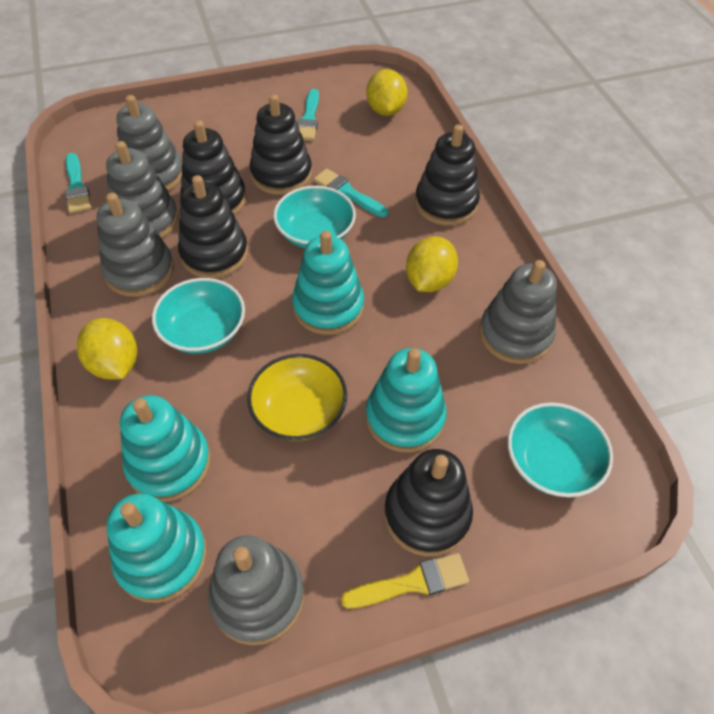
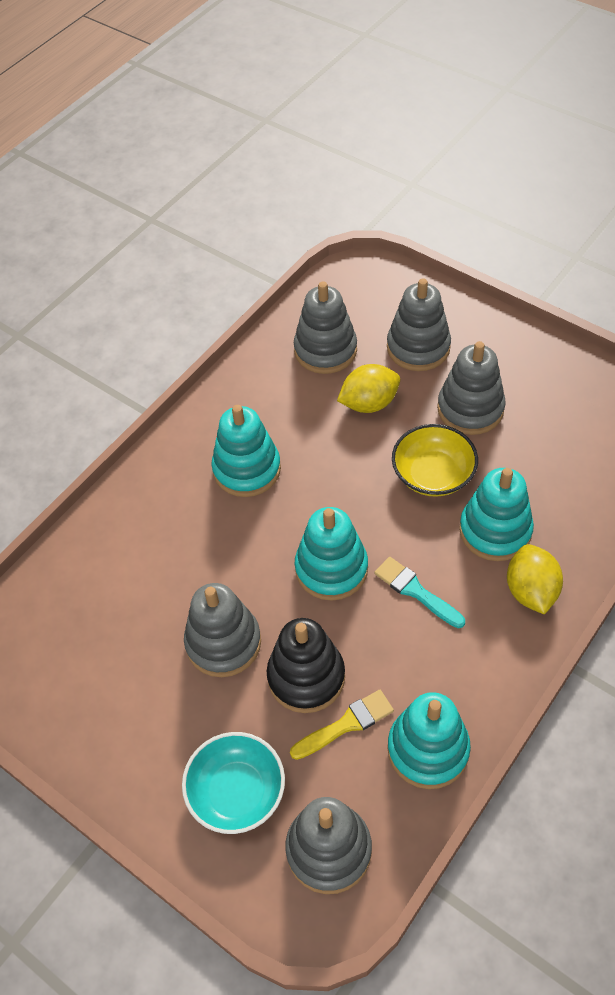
black stacking toy: [178,175,248,279] [181,120,246,216] [250,94,312,195] [384,449,473,557] [415,124,480,226] = 5 -> [267,618,345,713] = 1
turquoise bowl: [152,278,245,354] [273,186,356,248] [508,402,613,497] = 3 -> [182,732,285,834] = 1
turquoise brush: [65,153,91,213] [297,89,319,141] [314,169,388,217] = 3 -> [374,557,465,628] = 1
yellow lemon: [77,318,137,380] [366,69,407,116] [406,237,458,292] = 3 -> [337,364,400,413] [507,544,563,615] = 2

